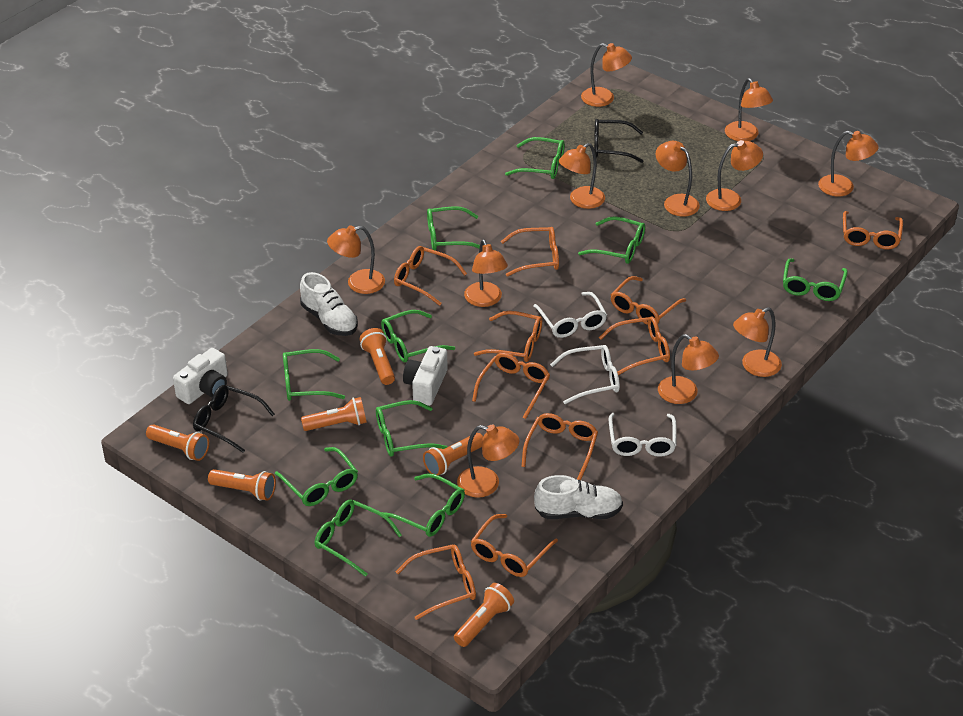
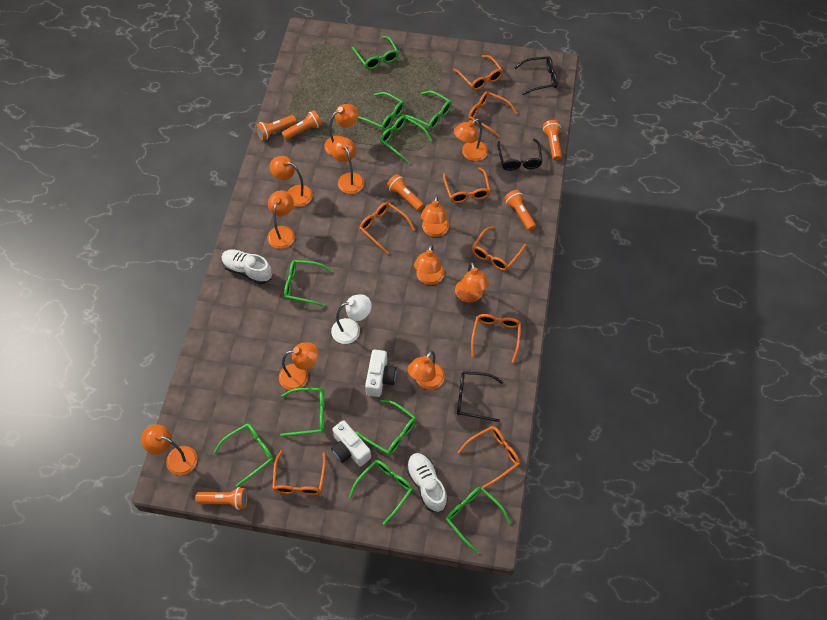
black glasses: [193,385,275,453] [594,119,643,163] = 2 -> [457,371,503,422] [497,139,543,171] [514,56,558,95] = 3
orange glasses: [394,246,467,306] [396,544,476,620] [471,514,558,577] [472,353,550,419] [474,311,542,362] [501,227,559,277] [522,413,598,480] [599,316,670,375] [611,276,686,325] [843,211,903,249] = 10 -> [272,450,326,495] [359,202,415,254] [443,167,490,203] [453,55,503,90] [457,426,520,489] [468,91,517,137] [471,314,521,363] [472,226,526,271] = 8
white glasses: [533,292,607,338] [550,345,620,404] [609,413,677,457] = 3 -> none = 0
white lamp: none = 0 -> [331,295,372,344] = 1

